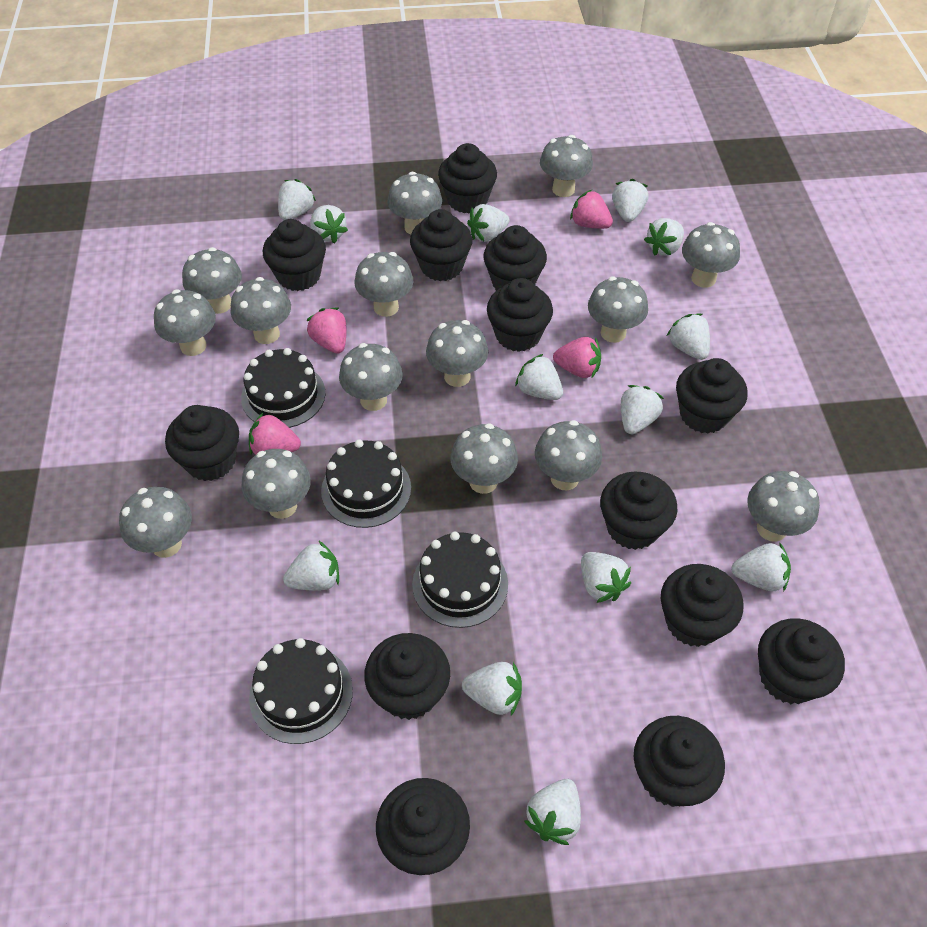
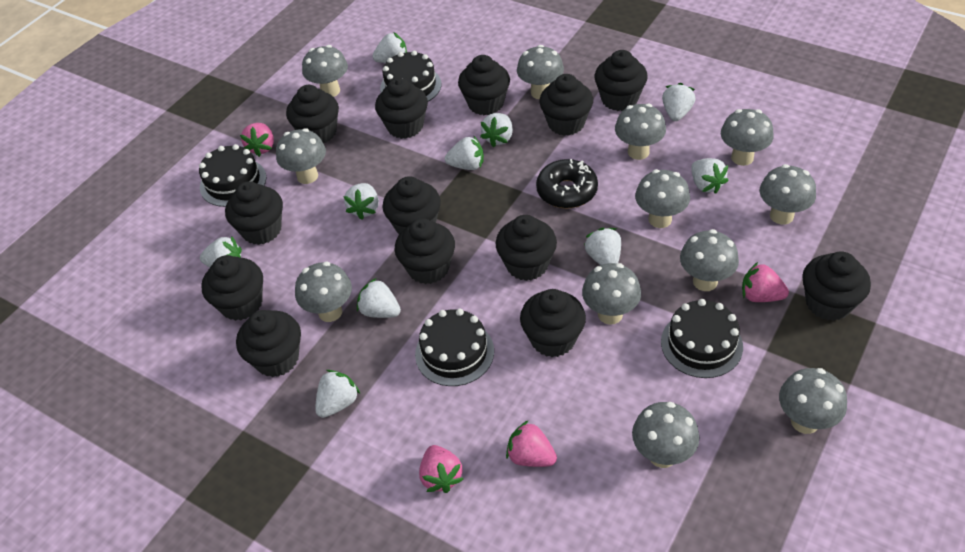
black donut: none = 0 -> [536,159,598,208] = 1
grey mushroom: [119,487,192,558] [154,289,216,356] [182,247,242,314] [231,277,291,344] [242,449,311,519] [339,343,403,411] [355,252,413,317] [387,172,442,235] [426,320,488,387] [451,423,518,494] [535,420,602,490] [540,135,593,197] [588,276,648,343] [682,222,740,288] [747,471,820,542] = 15 -> [276,128,326,184] [295,262,352,322] [302,45,348,97] [517,45,564,99] [582,263,641,325] [615,104,666,160] [632,402,699,468] [635,169,690,228] [680,229,739,291] [721,109,774,166] [760,164,816,225] [779,368,847,434] = 12
white strawberry: [278,179,316,220] [283,540,339,591] [310,205,348,243] [462,662,522,716] [467,204,510,242] [515,354,563,400] [524,779,581,845] [581,552,631,603] [612,179,648,222] [621,385,664,434] [644,218,684,256] [667,314,710,360] [731,542,791,591] = 13 -> [200,236,242,267] [315,370,360,418] [343,183,379,220] [357,278,401,318] [373,32,407,63] [445,136,484,170] [480,113,513,147] [584,228,621,265] [662,83,695,121] [691,158,729,194] = 10

